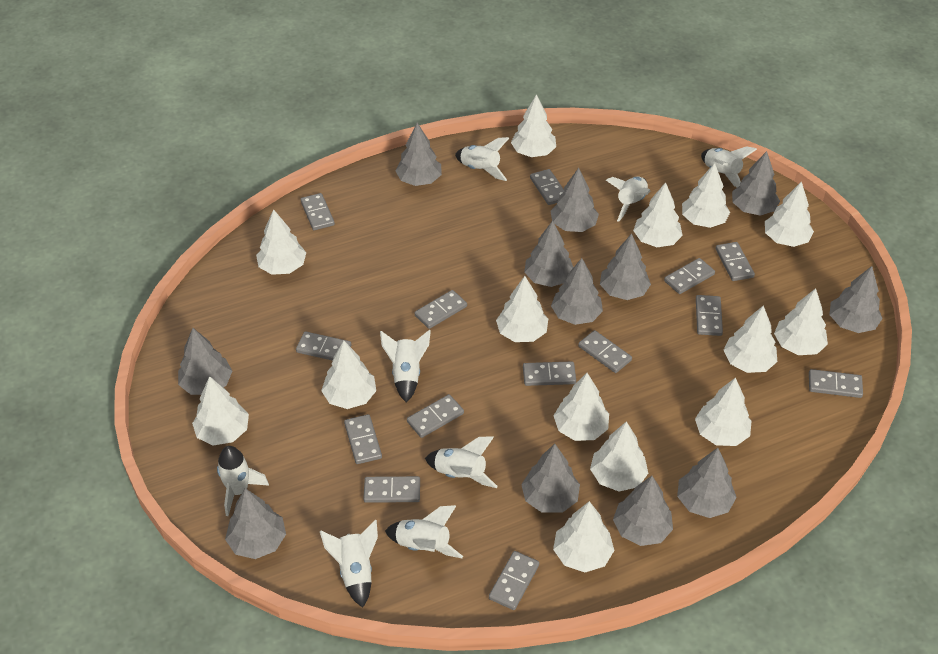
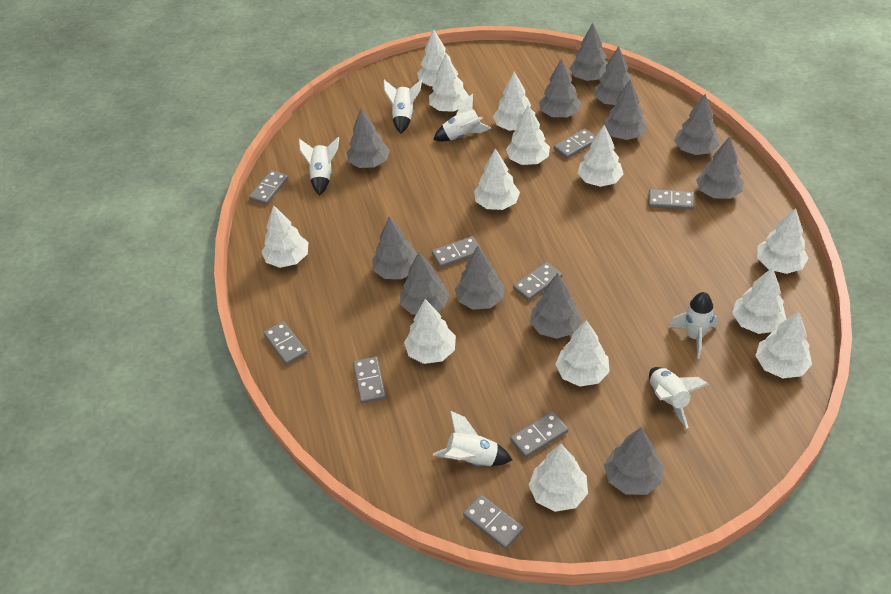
grey domino: [296,331,351,361] [301,193,335,230] [344,414,382,464] [363,476,420,503] [407,394,464,438] [415,290,467,329] [489,551,539,610] [523,361,576,386] [530,169,564,205] [578,330,632,373] [664,258,715,294] [696,295,723,336] [715,242,755,281] [809,369,863,398] = 14 -> [249,170,288,205] [263,321,307,365] [353,357,386,404] [432,236,481,268] [463,495,524,549] [510,412,568,458] [513,262,562,301] [554,129,596,159] [648,189,694,210] = 9
white rocket: [217,446,269,516] [320,520,378,608] [380,330,431,403] [385,505,463,558] [425,436,498,488] [455,137,509,181] [606,176,650,222] [701,147,757,187] = 8 -> [298,137,339,195] [383,80,422,134] [433,94,491,142] [433,411,512,466] [649,367,709,429] [669,292,718,359] = 6
white tree: [192,376,249,445] [256,209,307,275] [321,340,376,409] [496,276,548,342] [511,94,556,157] [553,501,614,572] [554,373,609,441] [590,421,648,492] [633,182,683,247] [682,163,730,228] [695,377,752,446] [724,305,777,373] [765,181,814,247] [774,288,828,355] = 14 -> [262,205,308,268] [404,299,456,364] [417,29,457,86] [429,53,469,112] [474,148,520,210] [493,72,535,131] [506,104,550,165] [529,444,588,512] [555,320,610,387] [578,125,623,187] [732,267,786,334] [755,311,812,378] [757,208,809,274] = 13

